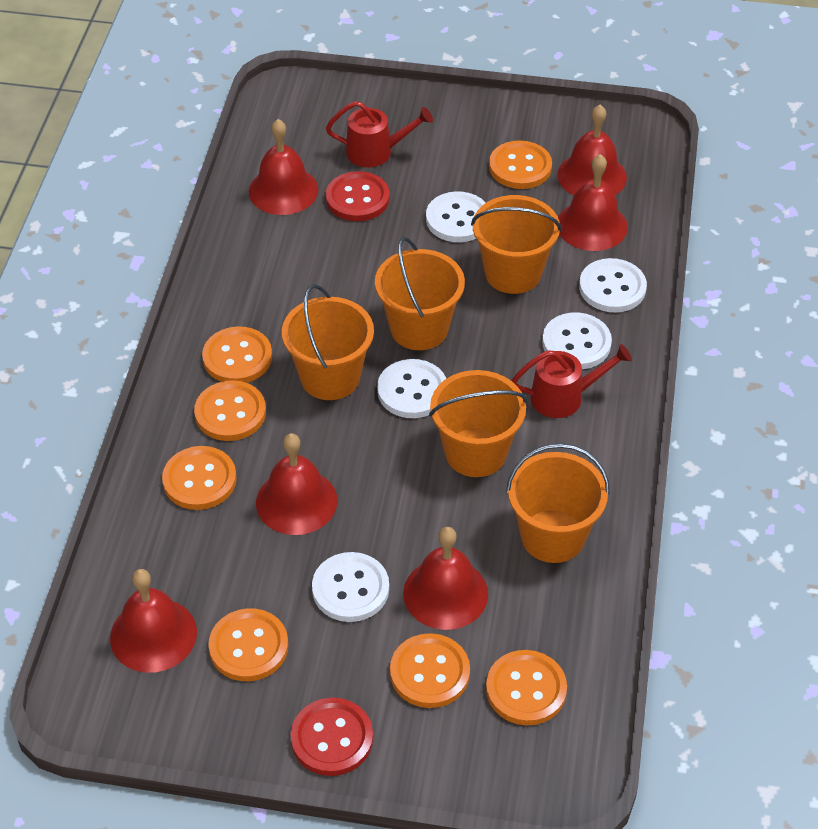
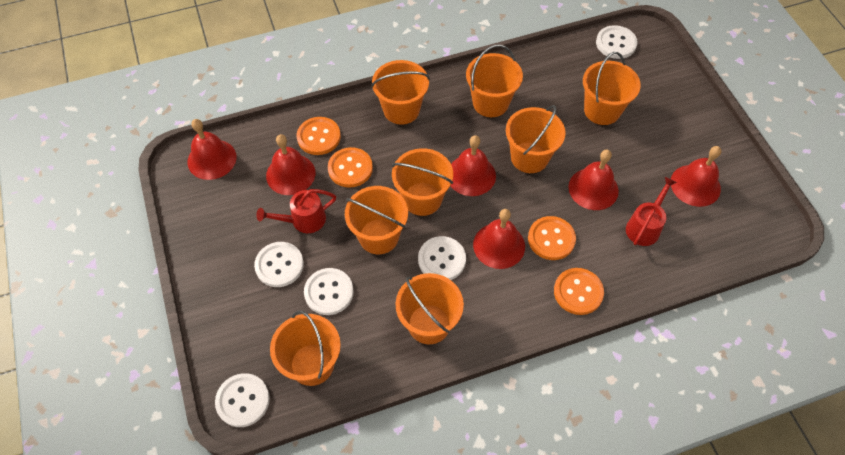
orange bucket: [282,284,374,400] [375,237,465,350] [429,370,527,477] [471,195,562,294] [506,443,610,563] = 5 -> [270,310,341,386] [345,186,408,254] [371,60,430,125] [392,148,453,216] [395,273,464,344] [466,44,523,117] [506,105,566,173] [583,52,641,125] = 8
orange button: [162,446,237,510] [194,380,266,441] [202,326,272,383] [208,608,288,681] [390,633,470,708] [486,650,567,725] [489,140,552,189] = 7 -> [297,117,341,155] [328,147,373,188] [528,216,576,260] [554,268,604,315] = 4
red button: [290,697,373,776] [326,171,390,221] = 2 -> none = 0

